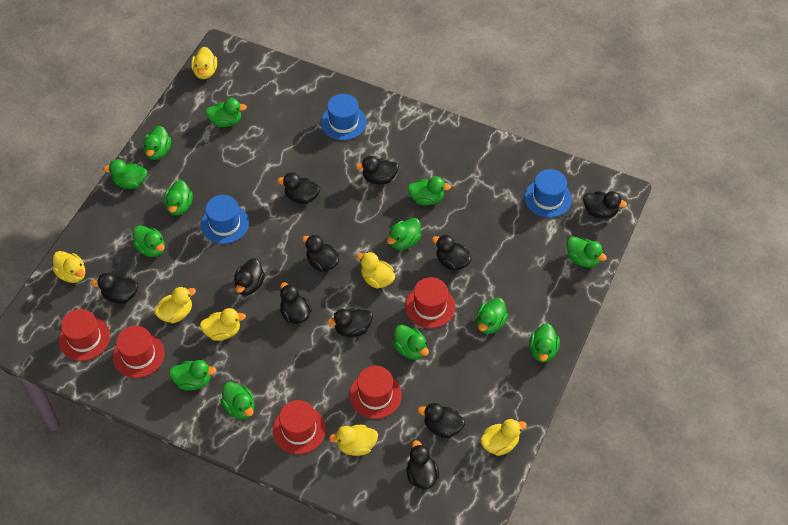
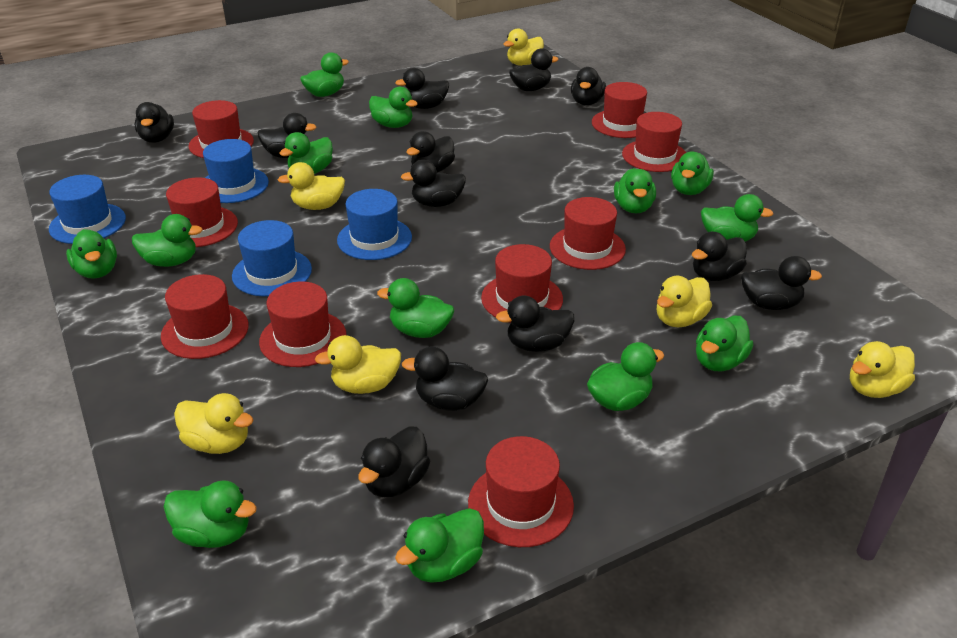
black duck: [91,273,138,303] [234,259,265,295] [277,173,320,204] [280,282,312,324] [302,235,339,271] [327,308,373,337] [356,156,399,184] [406,440,439,489] [418,403,465,438] [432,235,472,271] [583,191,627,218] = 11 -> [134,102,174,143] [258,113,317,158] [358,427,430,497] [395,68,449,109] [401,160,466,207] [402,347,488,411] [406,131,455,173] [496,296,574,352] [509,48,559,91] [571,67,606,106] [692,231,747,281] [741,256,822,310] = 12
blue hat: [201,195,249,244] [321,94,367,140] [524,169,572,218] = 3 -> [49,175,126,244] [203,139,269,203] [232,220,312,296] [337,189,412,260] = 4
red hat: [59,309,110,361] [113,326,165,378] [273,400,326,454] [349,366,402,419] [405,277,455,328] = 5 -> [161,274,249,359] [166,177,238,247] [189,100,254,158] [259,282,346,367] [468,436,574,547] [481,244,563,323] [550,197,626,270] [592,82,647,138] [622,112,686,172] = 9
yellow duck: [53,251,85,283] [154,286,196,323] [191,47,217,79] [200,308,246,341] [329,425,378,456] [356,252,395,289] [480,419,527,456] = 7 -> [174,393,254,454] [278,162,345,210] [315,335,401,394] [503,28,544,66] [657,276,712,327] [850,341,915,398] = 6

